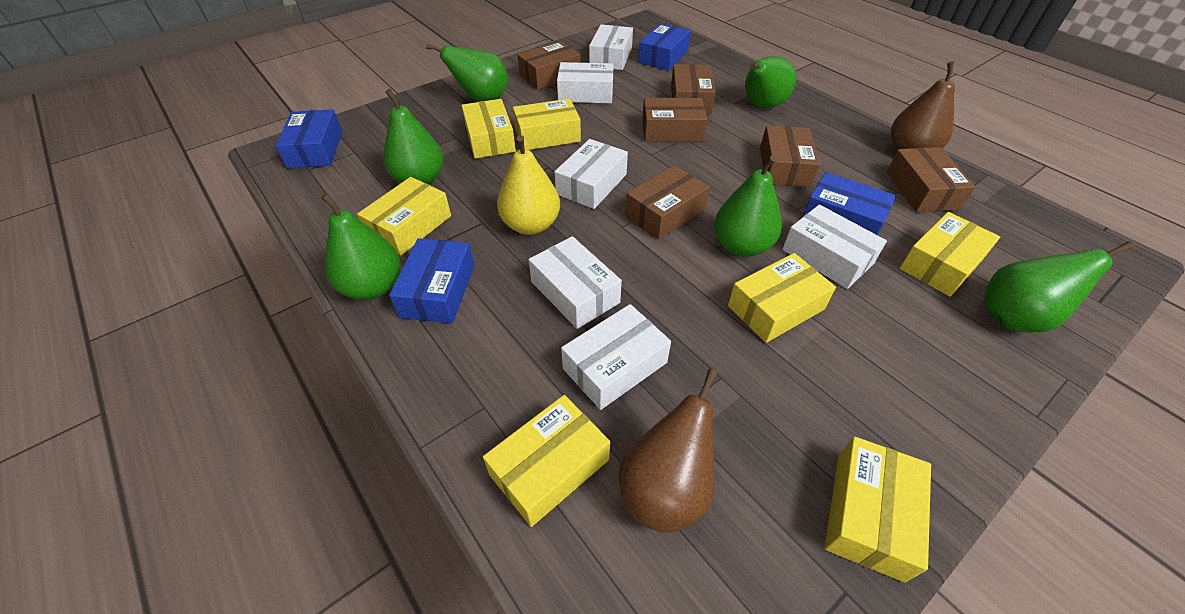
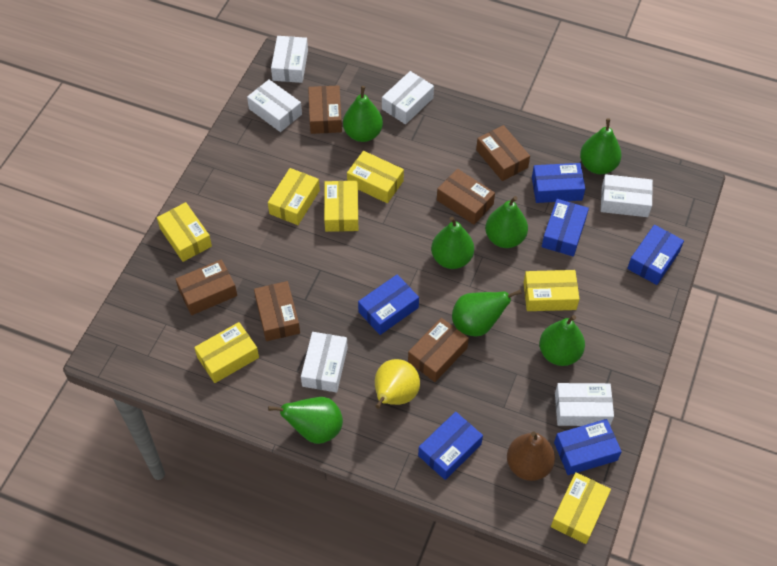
blue box: [275,109,342,168] [389,238,475,323] [638,23,691,71] [802,172,896,235] = 4 -> [358,275,419,335] [418,412,483,480] [532,163,585,203] [542,199,589,257] [554,419,622,475] [627,225,684,285] = 6
brown pear: [619,369,717,533] [891,61,955,150] = 2 -> [507,431,555,481] = 1
green pear: [321,193,400,300] [383,89,443,184] [426,44,508,102] [714,155,782,257] [745,56,796,108] [984,241,1134,332] = 6 -> [268,397,343,444] [343,86,383,142] [431,217,474,269] [452,289,522,336] [485,196,528,248] [539,315,585,366] [580,118,622,174] = 7

